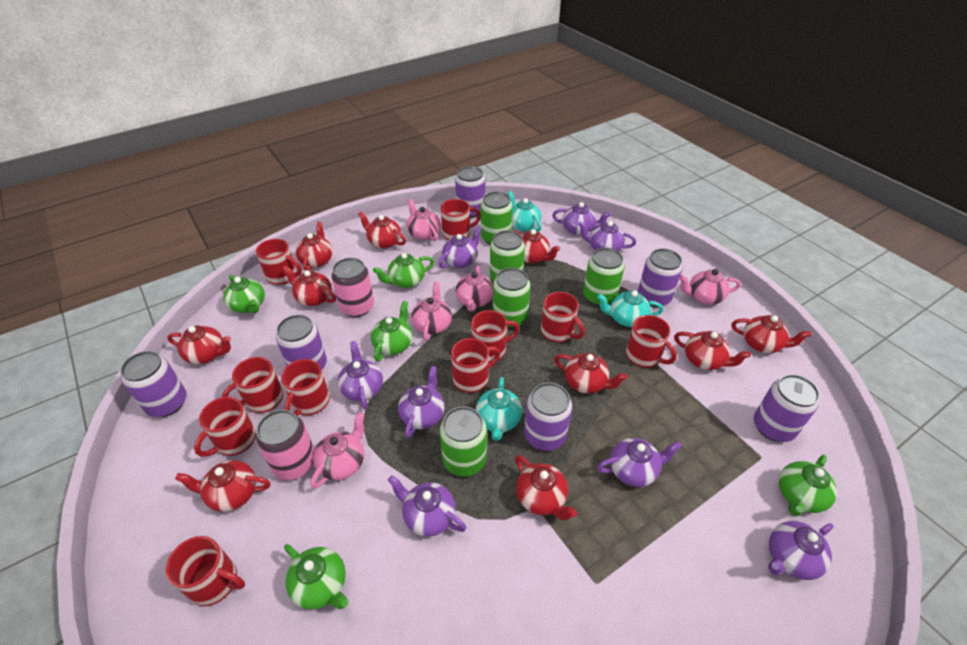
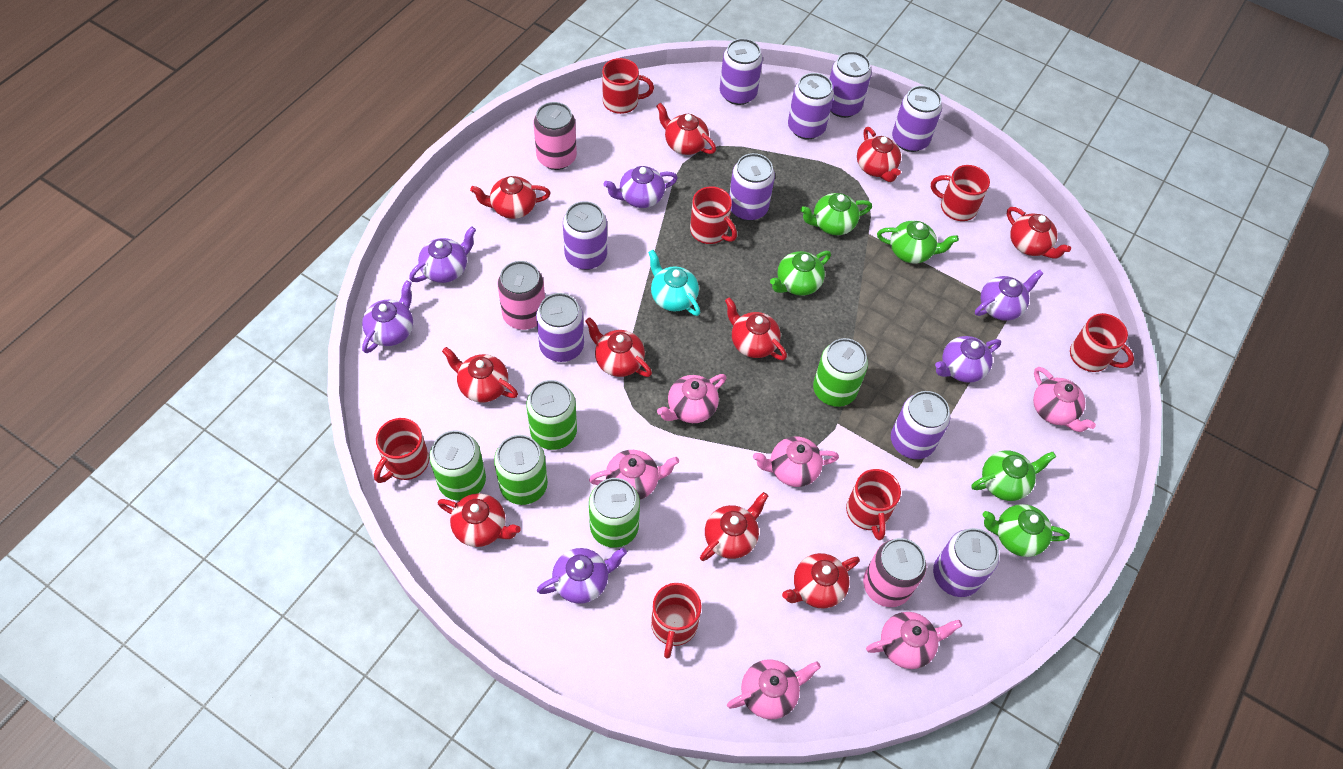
pink can: [256,410,315,480] [331,258,374,317] = 2 -> [497,261,545,330] [534,102,577,170] [863,538,926,607] = 3
pink teapot: [311,412,364,489] [407,199,441,241] [412,281,452,341] [456,266,493,312] [679,269,741,305] = 5 -> [589,450,679,500] [657,374,727,423] [727,659,821,719] [753,436,839,487] [866,612,962,669] [1033,367,1096,432] = 6
purple can: [120,351,187,417] [276,315,327,370] [455,166,486,218] [524,382,572,451] [638,249,683,307] [754,374,820,442] = 6 -> [536,293,584,362] [563,201,607,270] [720,38,763,105] [729,153,775,221] [788,73,834,140] [830,51,872,118] [891,391,950,459] [892,86,942,152] [933,528,999,597] = 9
purple teapot: [338,341,383,409] [388,475,466,537] [398,366,445,439] [439,226,482,268] [552,202,611,235] [578,221,636,251] [597,438,682,487] [768,521,834,580] = 8 -> [362,280,413,353] [409,226,476,283] [537,548,627,604] [603,166,678,208] [935,336,1001,383] [975,270,1044,321] = 6
red mug: [166,536,245,606] [194,397,256,457] [222,357,284,413] [256,239,302,285] [281,359,330,416] [441,199,481,240] [451,338,500,393] [471,310,519,362] [541,292,585,342] [626,315,677,367] = 10 -> [374,418,429,483] [602,58,654,114] [651,583,702,659] [690,186,737,244] [846,469,901,540] [931,165,990,221] [1070,313,1134,372] = 7
turquoise teapot: [476,377,522,441] [508,191,541,232] [597,291,664,327] = 3 -> [648,250,700,316] = 1

